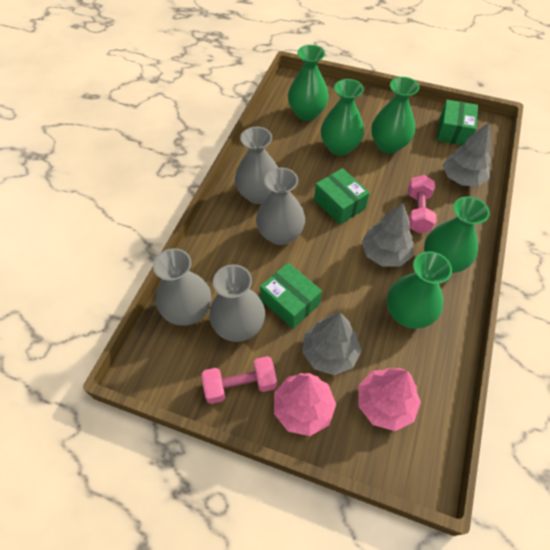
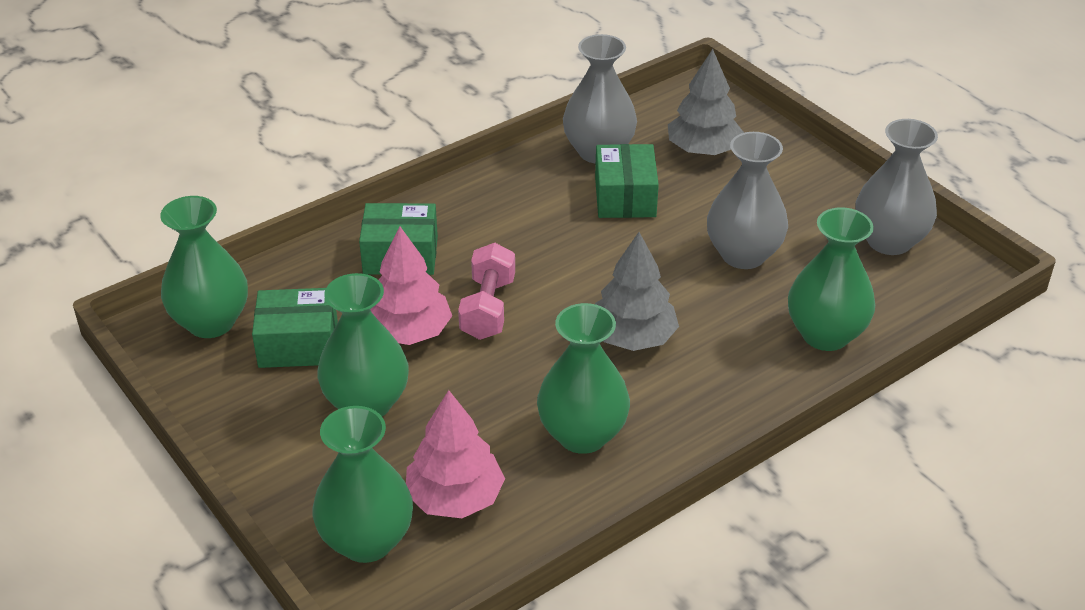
grey tree: [302,313,362,375] [362,203,413,267] [443,123,491,186] = 3 -> [595,232,679,351] [668,49,744,155] = 2
grey vase: [153,248,211,326] [209,264,265,342] [235,127,278,204] [256,168,305,245] = 4 -> [563,34,637,164] [707,132,788,269] [855,119,938,255] = 3
pink dumbbell: [202,356,277,404] [408,175,436,233] = 2 -> [458,243,515,340] = 1

